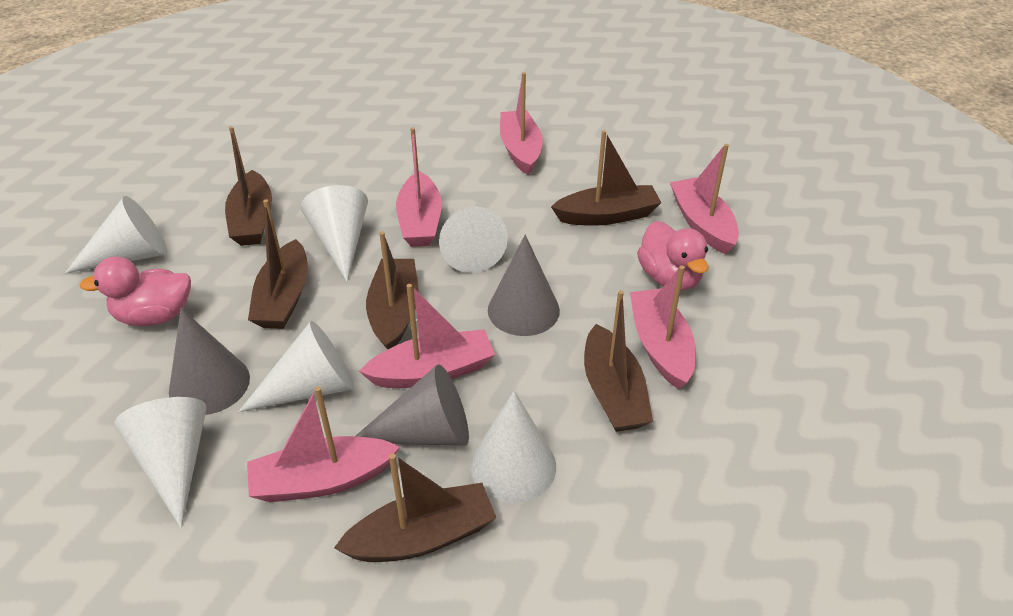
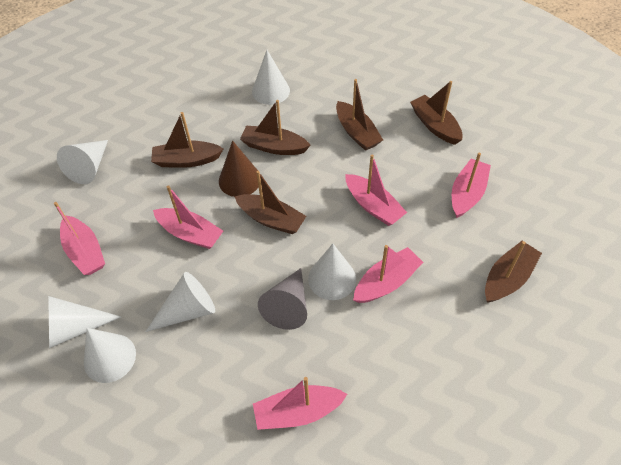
brown cone: none = 0 -> [219,140,261,197] = 1
grey cone: [169,308,250,415] [355,364,469,446] [488,235,560,336] = 3 -> [258,268,307,330] = 1
pink duck: [80,257,191,326] [637,221,709,291] = 2 -> none = 0

